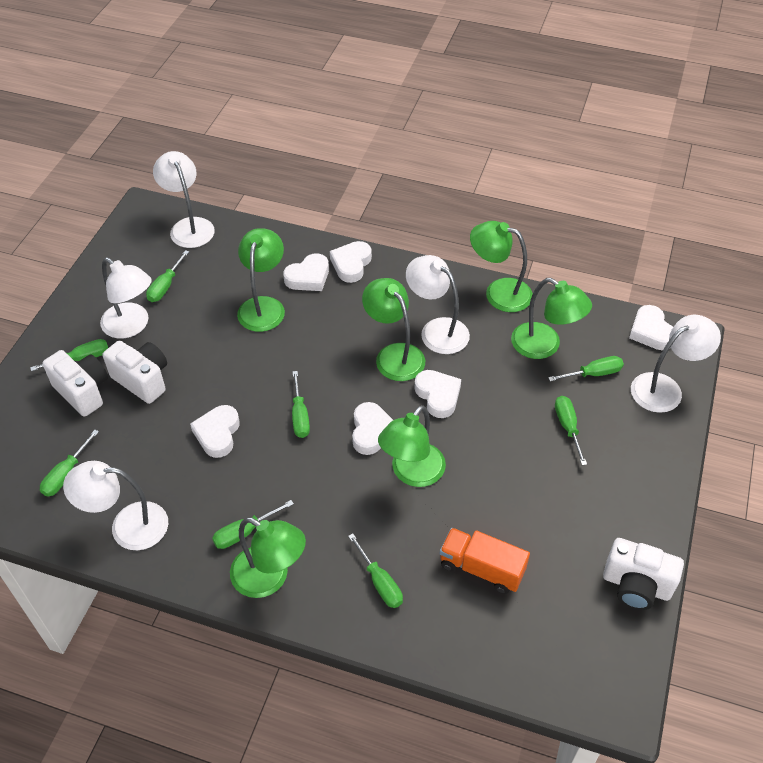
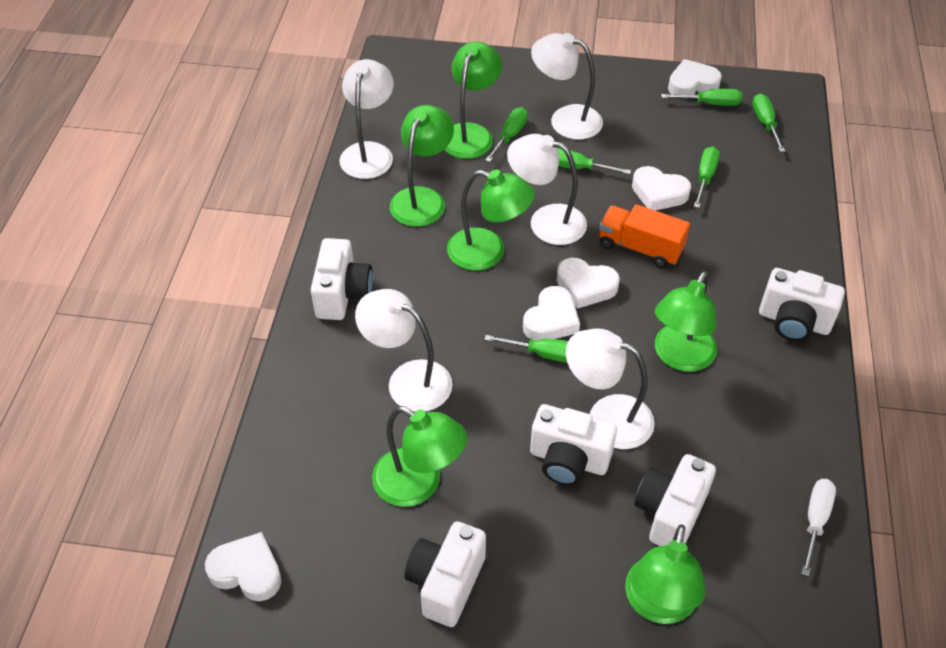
green screwdriver: [30,339,108,372] [40,430,99,497] [146,250,189,302] [212,500,294,549] [292,371,310,438] [348,533,403,608] [548,356,624,382] [555,396,587,465] = 8 -> [484,335,568,363] [485,107,528,162] [557,148,631,174] [661,89,743,106] [694,146,720,208] [752,94,785,152] = 6
white camera: [43,350,108,417] [103,341,167,404] [603,538,684,610] = 3 -> [311,238,373,320] [405,521,486,627] [530,404,617,486] [634,454,716,546] [759,268,845,341] = 5
white heart: [190,405,239,458] [283,254,329,291] [330,241,372,283] [352,402,393,455] [414,370,461,418] [629,305,673,350] = 6 -> [205,532,282,601] [523,286,580,341] [557,258,620,309] [632,166,691,211] [668,59,722,95] = 5
white screwdriver: none = 0 -> [801,479,836,577] = 1

